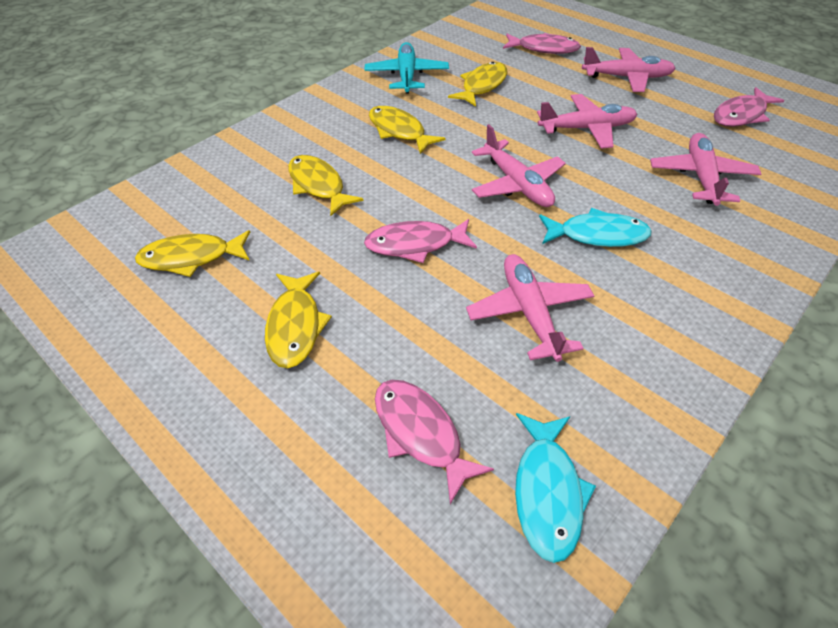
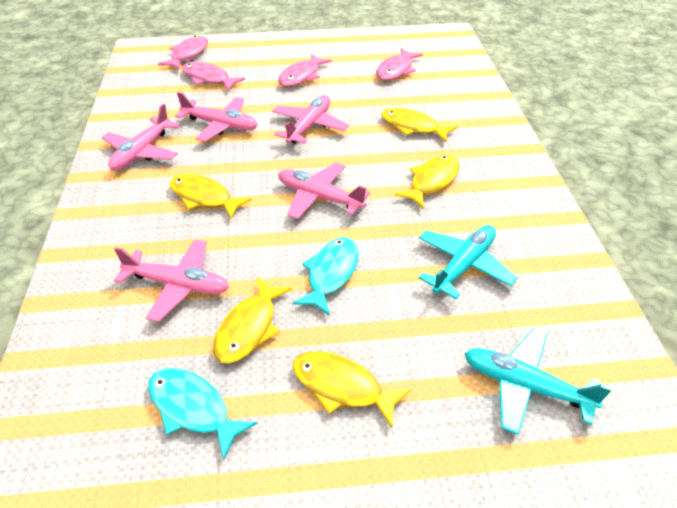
turquoise plane: [364,42,449,94] = 1 -> [418,225,518,299] [464,329,612,435] = 2

